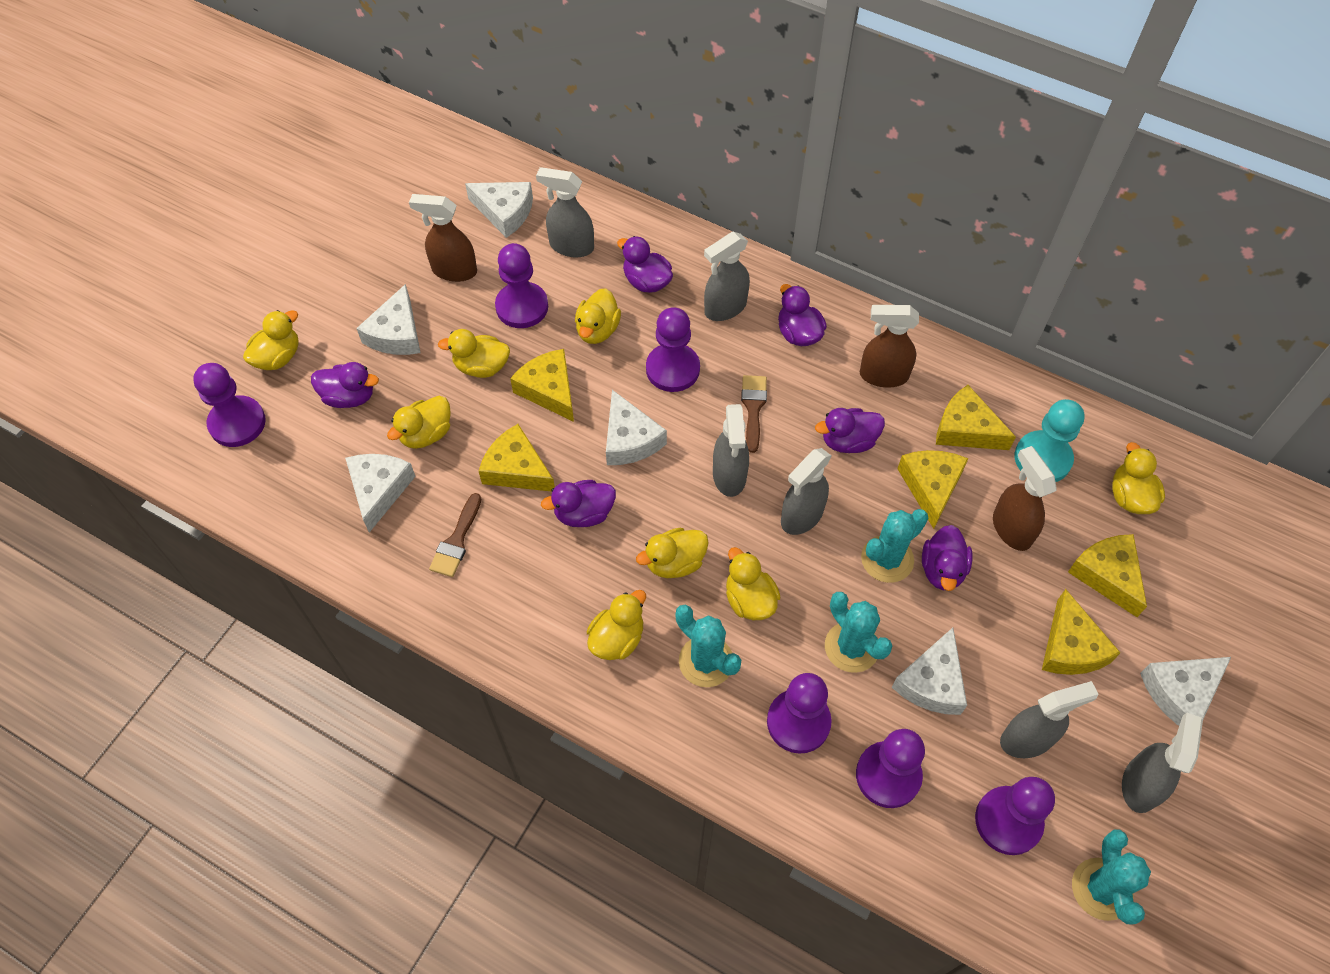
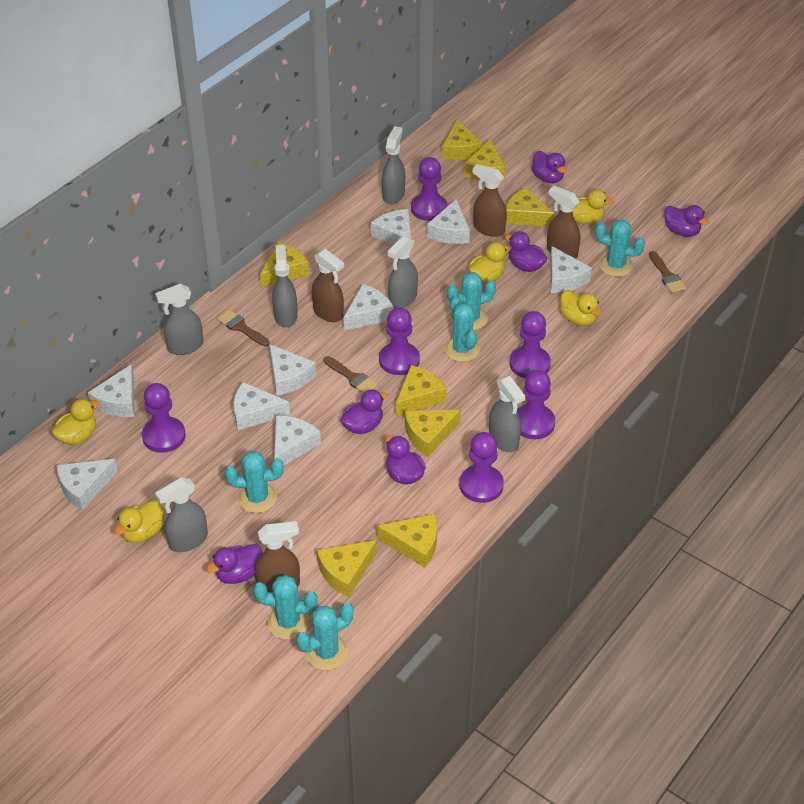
brown brush: [429,493,481,577] [741,375,767,453] = 2 -> [217,310,270,347] [323,356,378,393] [649,251,686,293] = 3
brown spray bottle: [409,194,477,282] [860,305,919,388] [993,446,1057,551] = 3 -> [255,521,300,593] [312,249,344,322] [473,164,507,237] [547,186,580,259] = 4
turquoise cactus: [676,604,741,687] [825,592,892,673] [861,509,928,583] [1072,829,1151,925] = 4 -> [225,451,284,513] [253,575,318,640] [296,603,354,671] [444,296,480,362] [447,272,496,330] [595,220,645,277] = 6
turquoise pawn: [1015,399,1084,482] = 1 -> none = 0
white cheese: [345,454,416,533] [356,284,421,355] [465,182,533,238] [606,390,667,465] [892,628,967,715] [1140,657,1231,726] = 6 -> [57,459,118,511] [88,364,135,417] [234,382,290,430] [269,344,316,396] [274,415,321,466] [343,284,394,331] [371,209,411,254] [427,199,470,244] [550,246,592,293] = 9
yellow cheese: [479,424,555,492] [510,349,574,422] [897,450,969,529] [936,385,1016,450] [1042,589,1121,675] [1068,534,1147,617] = 6 -> [260,242,309,287] [317,540,377,597] [377,514,437,568] [396,365,447,416] [405,410,461,457] [442,120,483,160] [464,140,506,180] [506,188,554,227] = 8
yellow duck: [243,310,299,370] [387,396,451,449] [438,329,510,378] [575,288,621,344] [587,590,646,660] [636,528,709,578] [726,547,780,620] [1112,442,1165,514] = 8 -> [52,399,99,445] [114,500,164,543] [468,242,510,283] [560,290,602,326] [573,189,614,224] = 5

